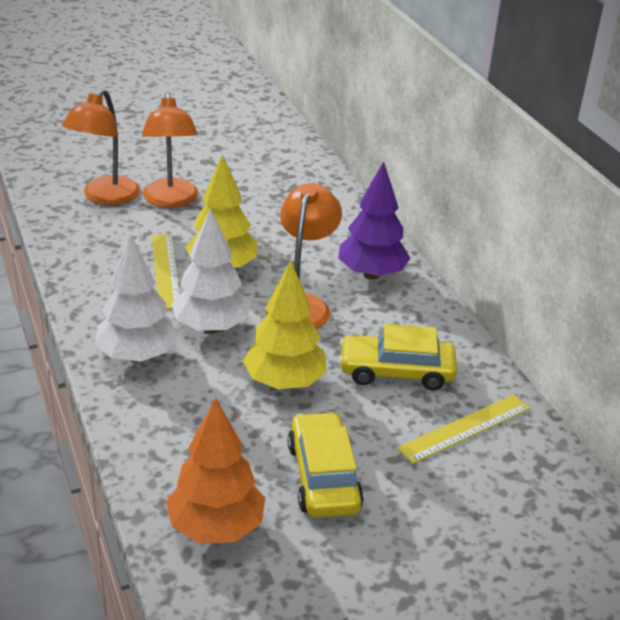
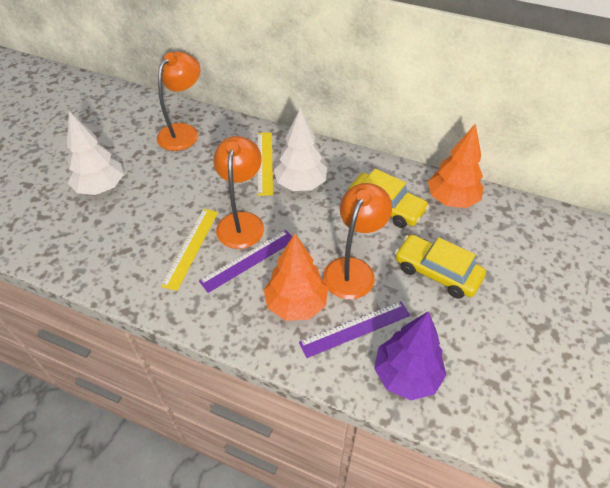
orange tree: [166,398,265,544] = 1 -> [264,233,328,321] [428,123,484,208] = 2
purple ruler: none = 0 -> [199,230,292,293] [299,301,410,358] = 2
yellow tree: [185,154,257,268] [243,260,327,389] = 2 -> none = 0

